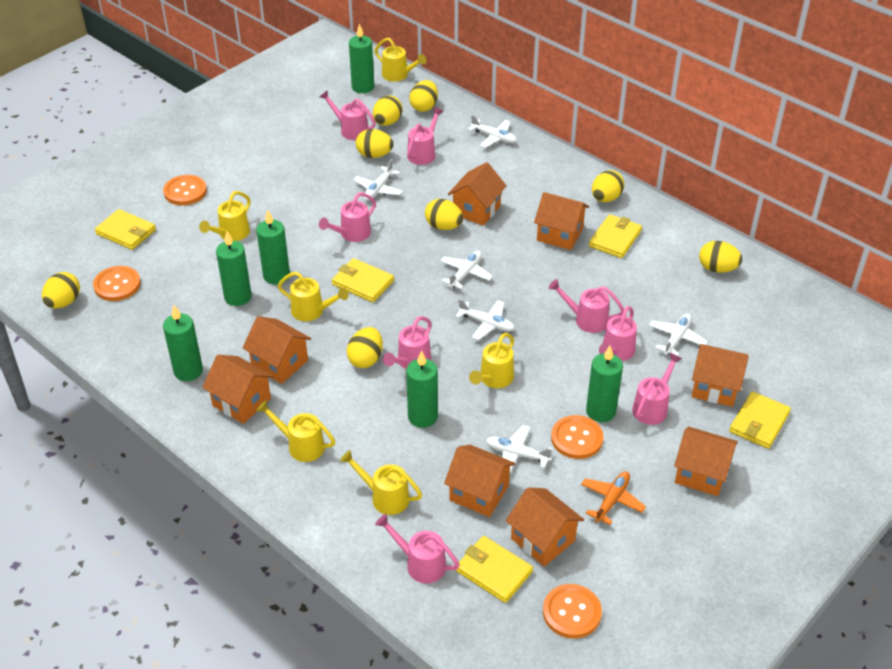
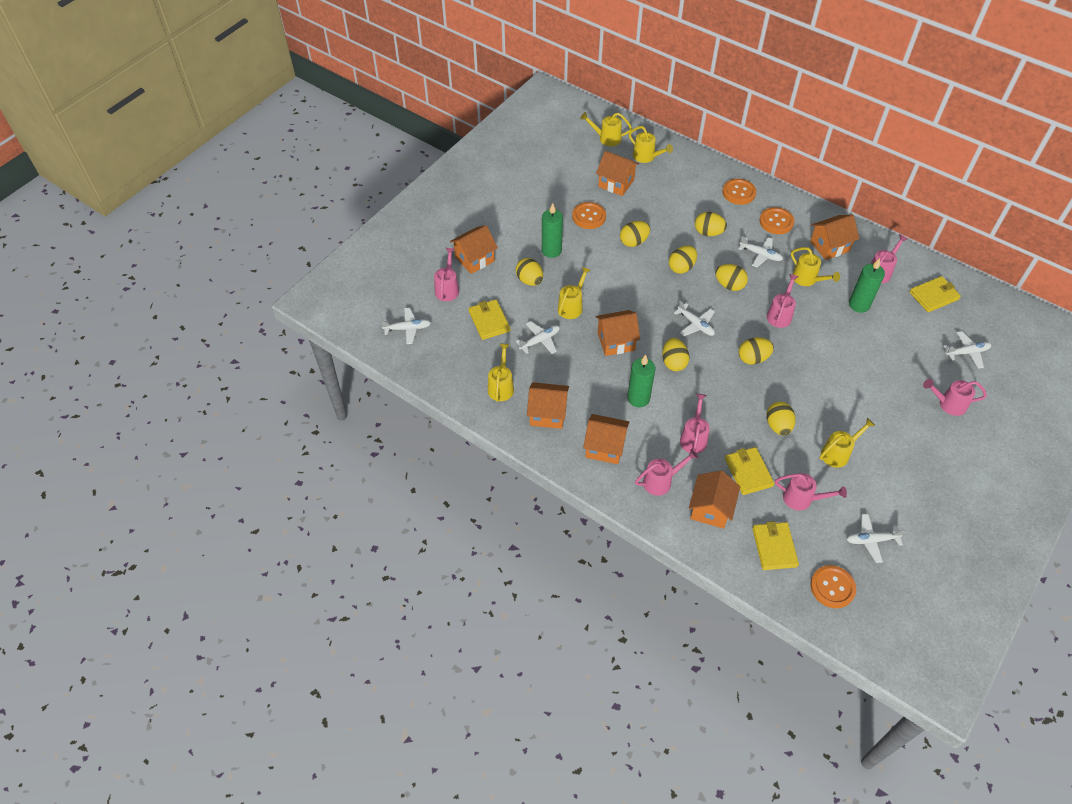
green candle: [163,305,203,381] [216,231,252,306] [256,210,290,284] [349,24,374,93] [406,350,438,428] [586,346,623,422] = 6 -> [542,203,563,258] [627,355,655,407] [849,258,885,313] = 3
orange house: [202,355,274,424] [242,316,311,384] [444,445,515,517] [448,162,506,226] [506,488,584,567] [534,192,589,250] [674,427,738,496] [692,344,749,407] = 8 -> [450,225,498,274] [527,382,569,429] [583,414,629,464] [596,151,639,196] [596,310,640,356] [689,470,740,529] [810,215,859,260] = 7
orange plane: [581,471,646,525] = 1 -> none = 0
pink watering can: [319,192,376,242] [320,90,376,140] [375,514,460,583] [383,316,432,369] [407,107,443,165] [548,279,624,333] [599,306,637,361] [632,353,682,425] = 8 -> [434,248,459,301] [635,449,698,496] [680,394,710,454] [767,274,798,328] [775,473,847,511] [870,234,908,283] [923,379,987,416] = 7
yellow wallet: [95,209,156,250] [332,258,394,302] [456,536,533,603] [589,214,642,258] [729,391,791,449] = 5 -> [468,299,511,340] [725,447,775,495] [752,521,799,570] [910,276,961,312] = 4

